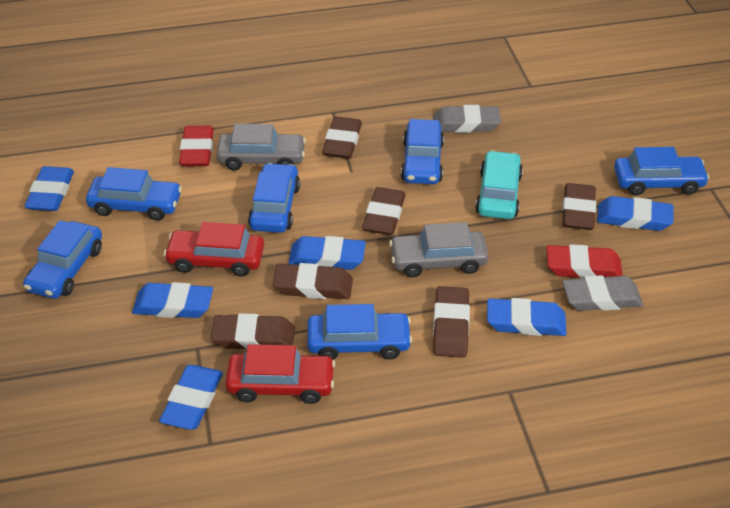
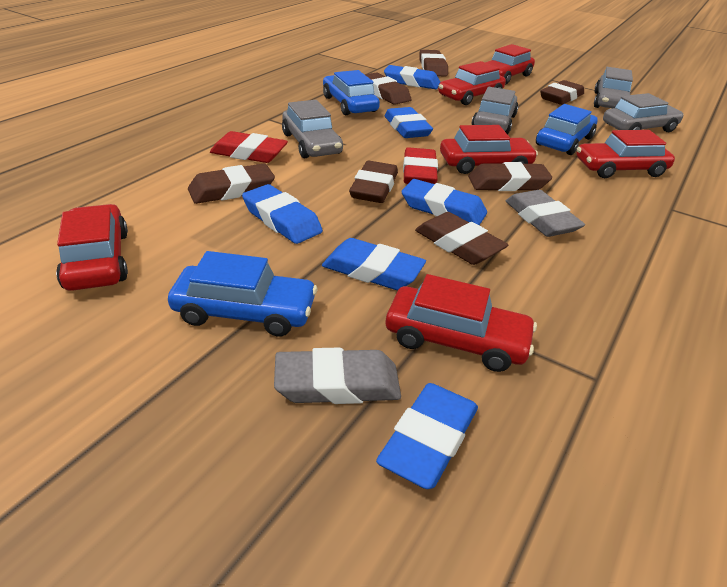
blue car: [23,220,102,299] [86,167,182,221] [248,163,300,233] [307,304,412,360] [401,119,444,184] [614,147,710,196] = 6 -> [168,251,317,336] [323,70,380,115] [536,104,598,155] = 3
brown eraser: [211,314,295,349] [273,263,353,299] [322,117,362,159] [362,187,405,235] [433,286,470,358] [562,183,596,230] = 6 -> [188,163,275,204] [349,161,398,203] [365,72,412,105] [415,212,508,265] [420,50,448,76] [468,162,552,191] [540,80,584,105] = 7
grey car: [216,124,306,171] [389,222,489,277] = 2 -> [282,100,343,158] [471,87,518,134] [594,67,633,108] [603,93,684,132] = 4
red car: [164,222,264,277] [225,344,335,404] = 2 -> [56,204,128,291] [386,274,537,372] [438,61,506,105] [440,125,538,174] [485,44,535,85] [577,130,675,178] = 6
turquoise car: [475,151,523,219] = 1 -> none = 0

